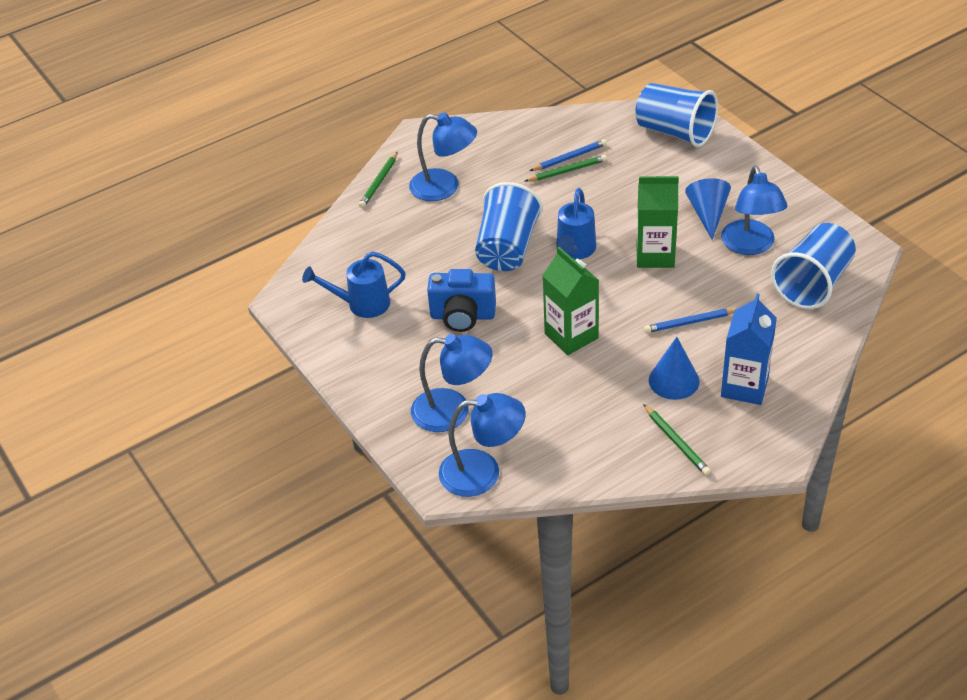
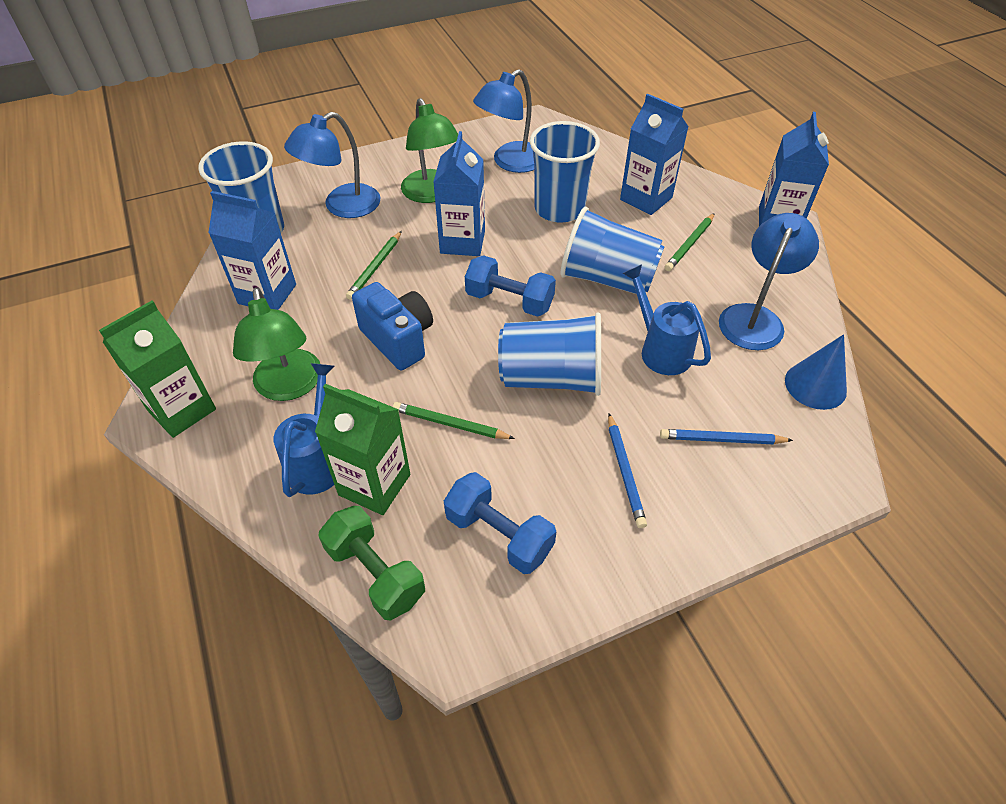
blue carton: [721,293,777,405] = 1 -> [209,191,296,310] [433,131,485,256] [620,94,688,215] [759,112,829,226] = 4
blue cone: [649,337,700,400] [685,178,731,240] = 2 -> [785,334,847,410] = 1
blue cup: [475,182,543,271] [635,83,718,147] [771,223,856,309] = 3 -> [198,141,284,233] [498,312,601,396] [530,121,600,223] [561,207,665,294] = 4
blue dumbbell: none = 0 -> [444,472,556,574] [465,255,556,317] = 2
blue lamp: [409,112,477,201] [411,334,493,432] [439,393,526,497] [721,166,787,255] = 4 -> [284,112,380,218] [473,69,534,173] [719,213,819,350] = 3
green dumbbell: none = 0 -> [318,506,425,620] = 1
green lamp: none = 0 -> [233,287,320,401] [401,98,458,203] = 2

